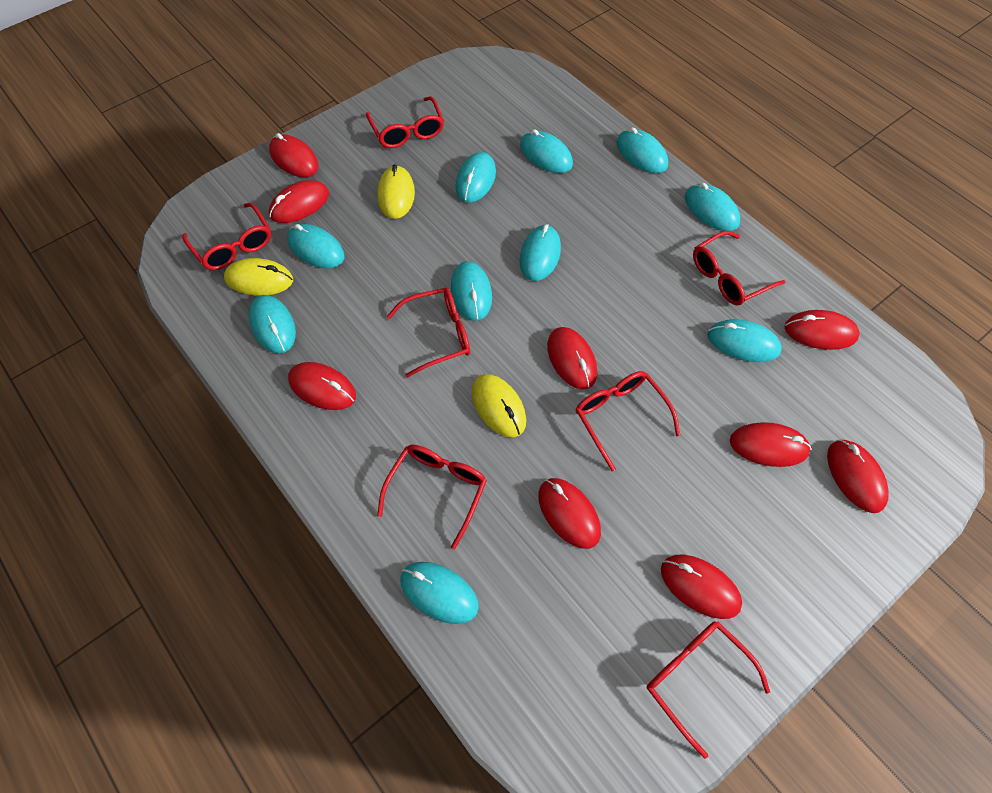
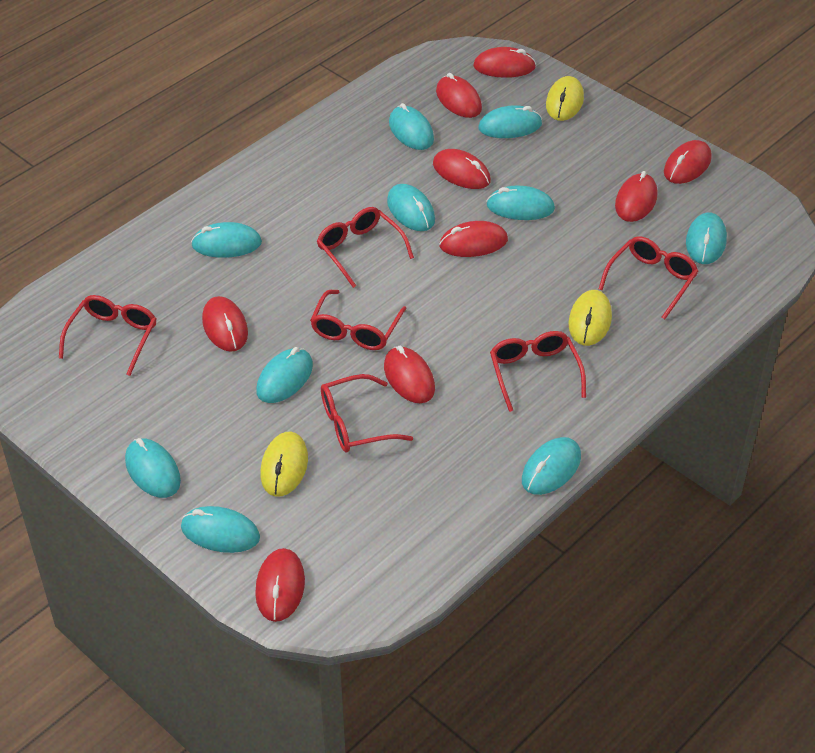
red glasses: [182,203,271,270] [366,96,444,148] [377,445,487,550] [387,288,470,378] [575,371,680,471] [647,622,770,758] [693,231,785,306] = 7 -> [59,295,156,376] [310,290,407,350] [317,207,414,288] [321,374,413,452] [490,331,586,412] [599,236,698,319] = 6

